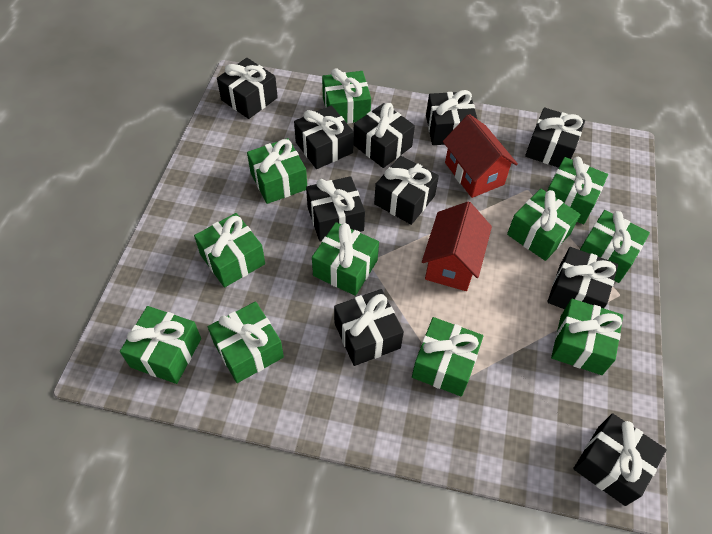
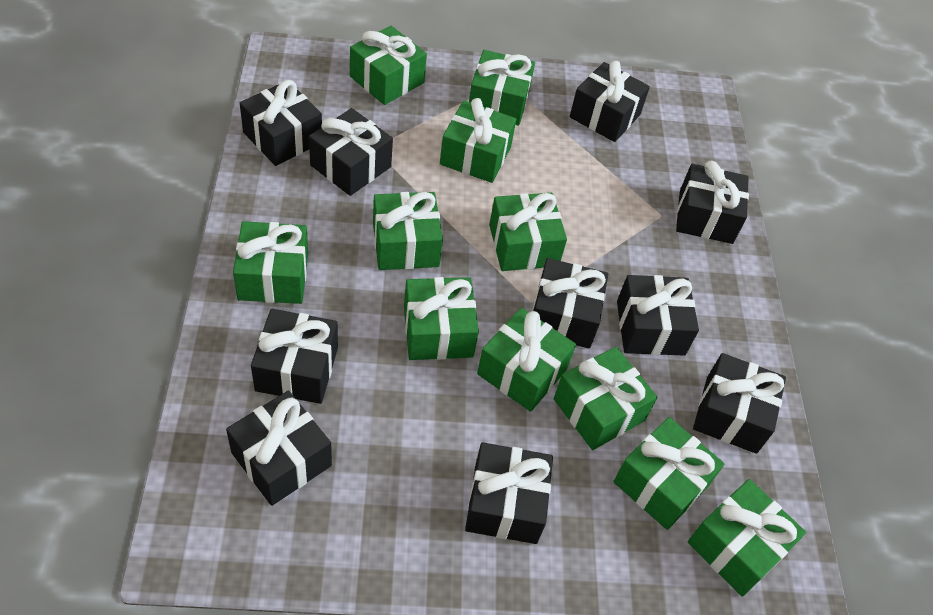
red house: [422,202,492,291] [443,114,518,198] = 2 -> none = 0

